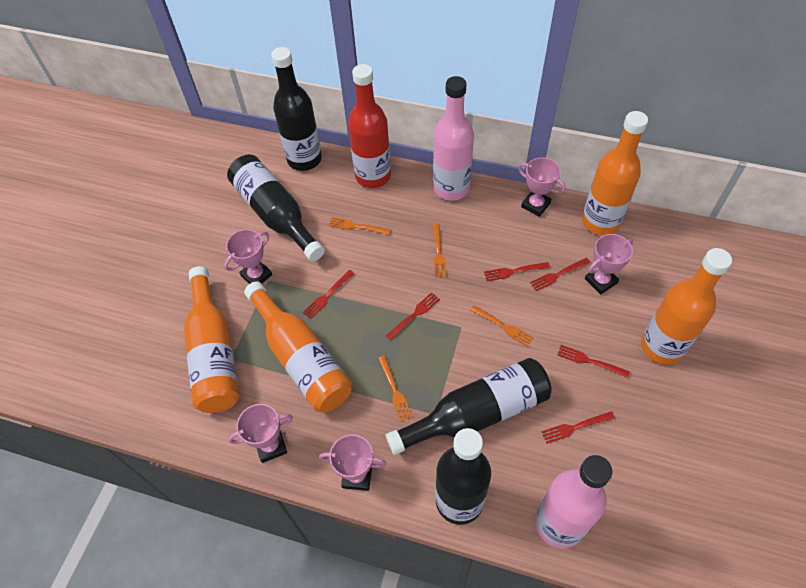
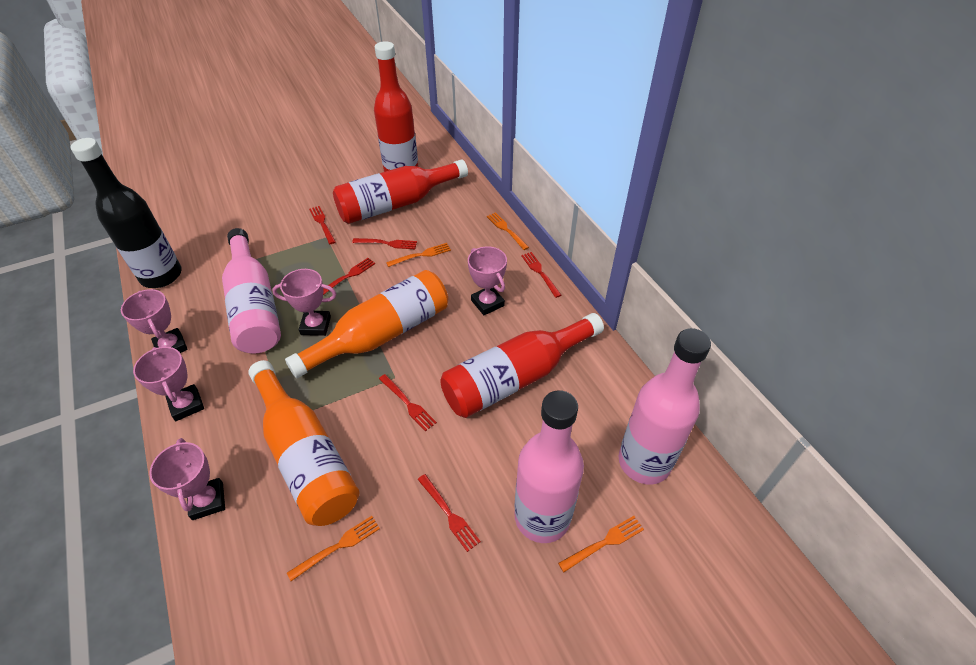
black bottle: [227,154,325,261] [271,47,322,171] [386,358,552,455] [435,428,491,525] = 4 -> [71,138,182,288] = 1
orange bottle: [184,266,239,413] [244,281,352,412] [582,111,648,235] [641,248,732,365] = 4 -> [248,360,359,526] [285,270,448,378] = 2
pink bottle: [433,76,474,201] [535,455,613,548] = 2 -> [222,228,281,353] [515,390,584,543] [618,328,711,485] = 3
red bottle: [348,64,391,188] = 1 -> [333,159,468,224] [374,41,418,172] [440,313,604,418] = 3

